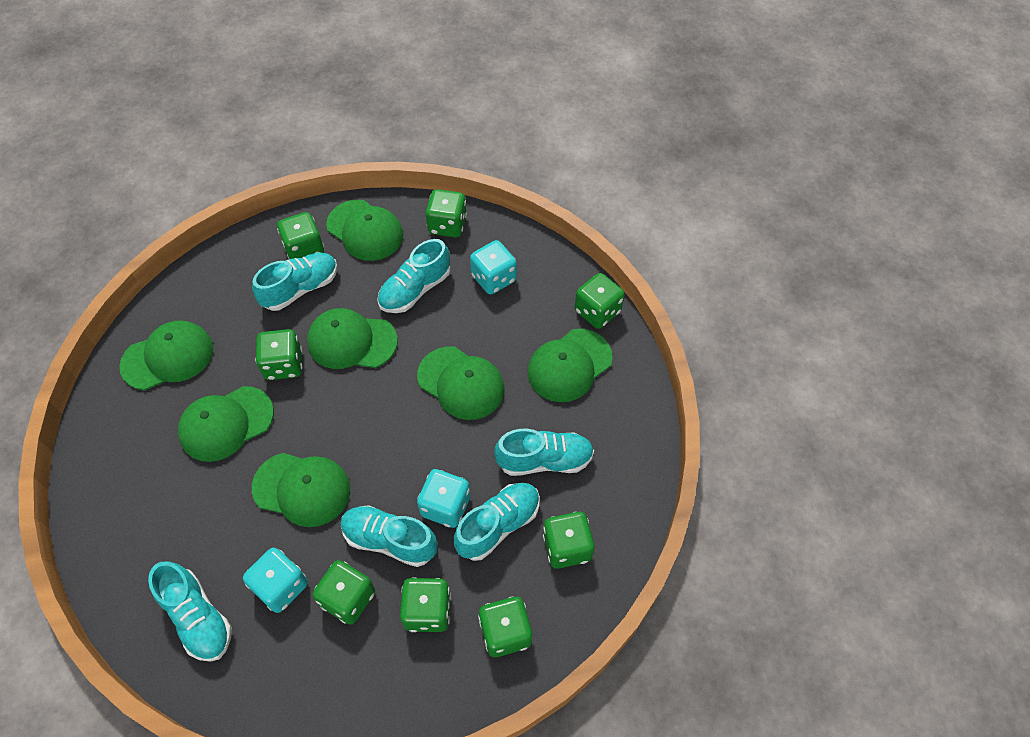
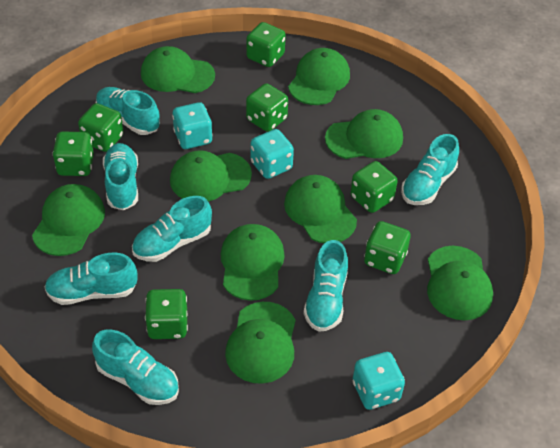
green cap: [120,321,214,390] [178,386,274,462] [252,453,350,527] [307,308,398,369] [326,199,403,261] [417,346,504,420] [527,329,613,402] = 7 -> [32,184,105,256] [141,46,215,93] [170,150,252,202] [221,224,285,301] [225,302,296,384] [284,175,357,243] [288,48,350,105] [325,109,403,159] [427,246,493,320] = 9
green dice: [255,329,302,380] [277,212,324,259] [313,560,375,624] [400,577,451,632] [426,189,467,237] [478,596,533,657] [543,512,594,569] [575,273,625,329] = 8 -> [52,131,94,176] [78,103,124,152] [145,289,188,339] [246,22,286,67] [246,83,288,132] [350,161,398,213] [364,221,411,274] = 7
turquoise shoe: [148,562,232,662] [252,253,338,311] [341,505,437,567] [377,239,451,313] [454,483,540,561] [494,429,594,476] = 6 -> [44,253,137,305] [92,330,179,405] [96,87,160,135] [103,143,138,210] [132,196,212,262] [303,240,348,332] [401,134,459,205] = 7

